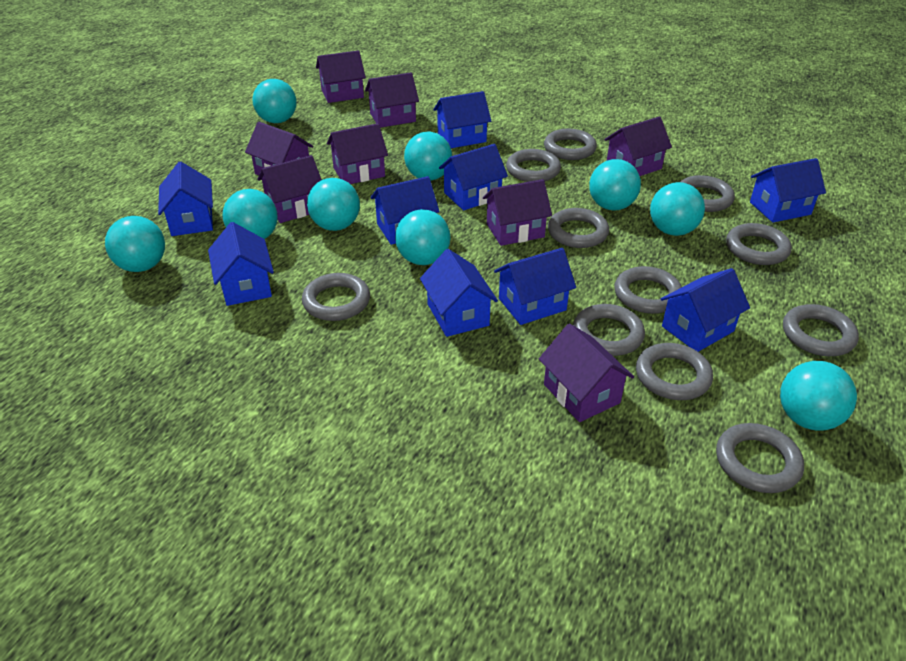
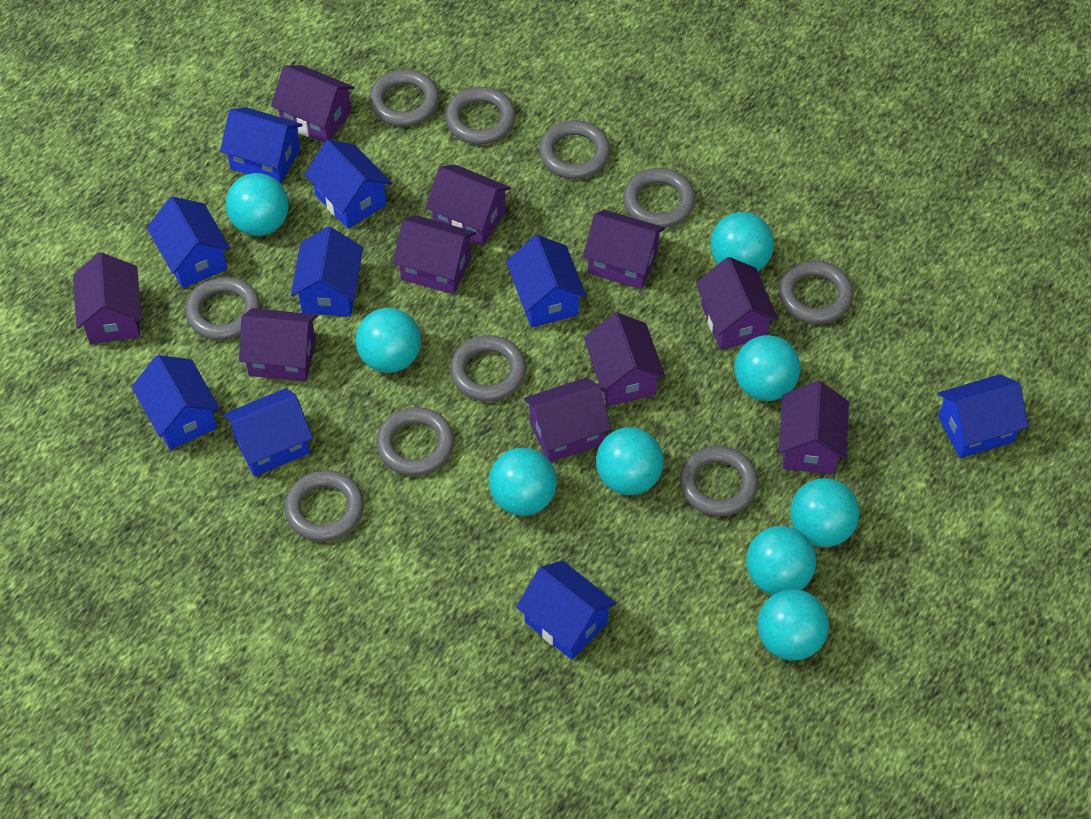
grey ring: [302,273,370,321] [506,149,561,182] [544,128,597,160] [548,208,609,248] [573,304,645,356] [614,266,682,314] [636,343,713,400] [680,175,735,212] [716,423,804,493] [726,223,792,265] [783,304,859,356] = 11 -> [185,276,260,340] [284,470,364,542] [369,69,439,127] [376,407,454,476] [445,87,516,144] [450,335,526,402] [539,120,610,179] [623,168,695,228] [679,446,758,516] [779,260,853,324] = 10
purple house: [245,122,313,176] [258,155,322,223] [316,50,366,103] [327,123,388,184] [365,73,419,128] [483,179,552,246] [539,324,634,422] [604,117,672,176] = 8 -> [73,252,141,344] [239,308,317,382] [271,65,355,143] [393,215,476,295] [426,165,511,246] [523,377,611,462] [583,210,665,289] [584,312,665,406] [696,257,778,350] [779,381,849,474] = 10

